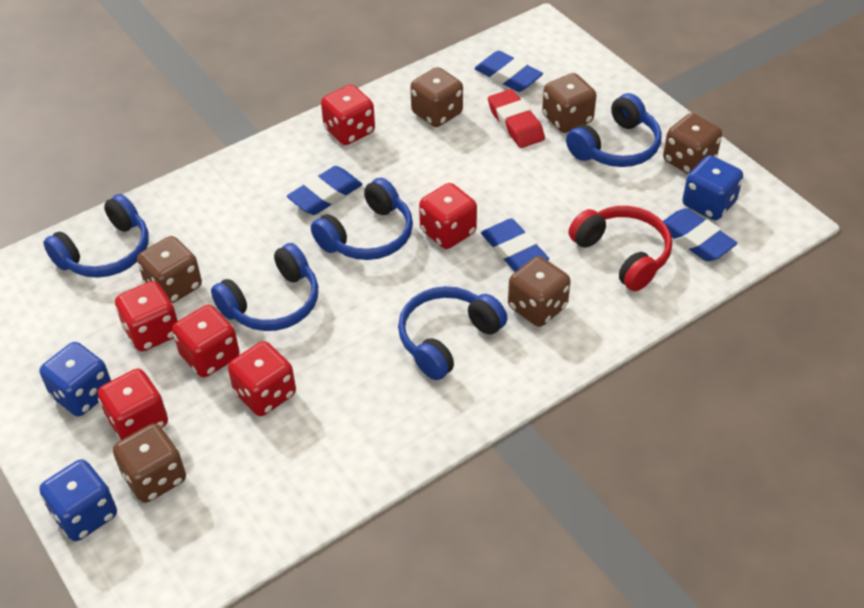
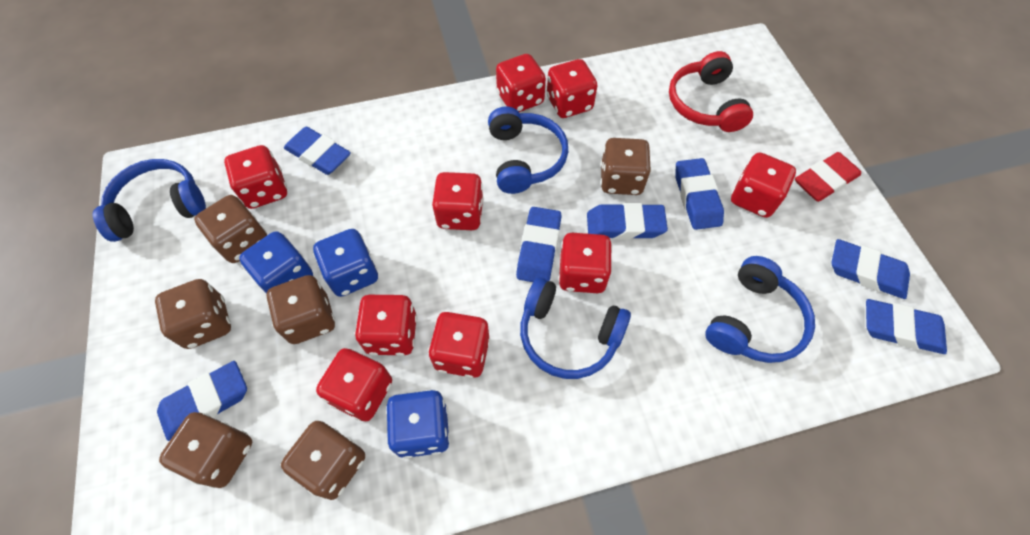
blue eraser: [287,166,362,215] [474,51,543,92] [481,218,549,272] [663,208,737,262] = 4 -> [157,361,247,441] [284,126,351,175] [516,207,562,282] [587,203,668,240] [675,158,724,230] [831,239,910,299] [866,299,947,354] = 7
blue headphones: [43,194,149,278] [211,243,318,331] [311,178,413,260] [398,286,507,380] [566,93,662,167] = 5 -> [93,159,206,242] [488,107,568,194] [520,277,631,379] [705,256,815,363] = 4
red dice: [98,369,168,440] [115,281,178,352] [172,305,240,377] [228,341,296,416] [321,85,375,145] [419,183,477,249] = 6 -> [224,145,287,209] [316,348,392,421] [355,295,417,356] [428,312,490,378] [432,172,484,230] [496,54,546,112] [547,59,597,118] [558,233,612,293] [731,153,796,218] = 9

